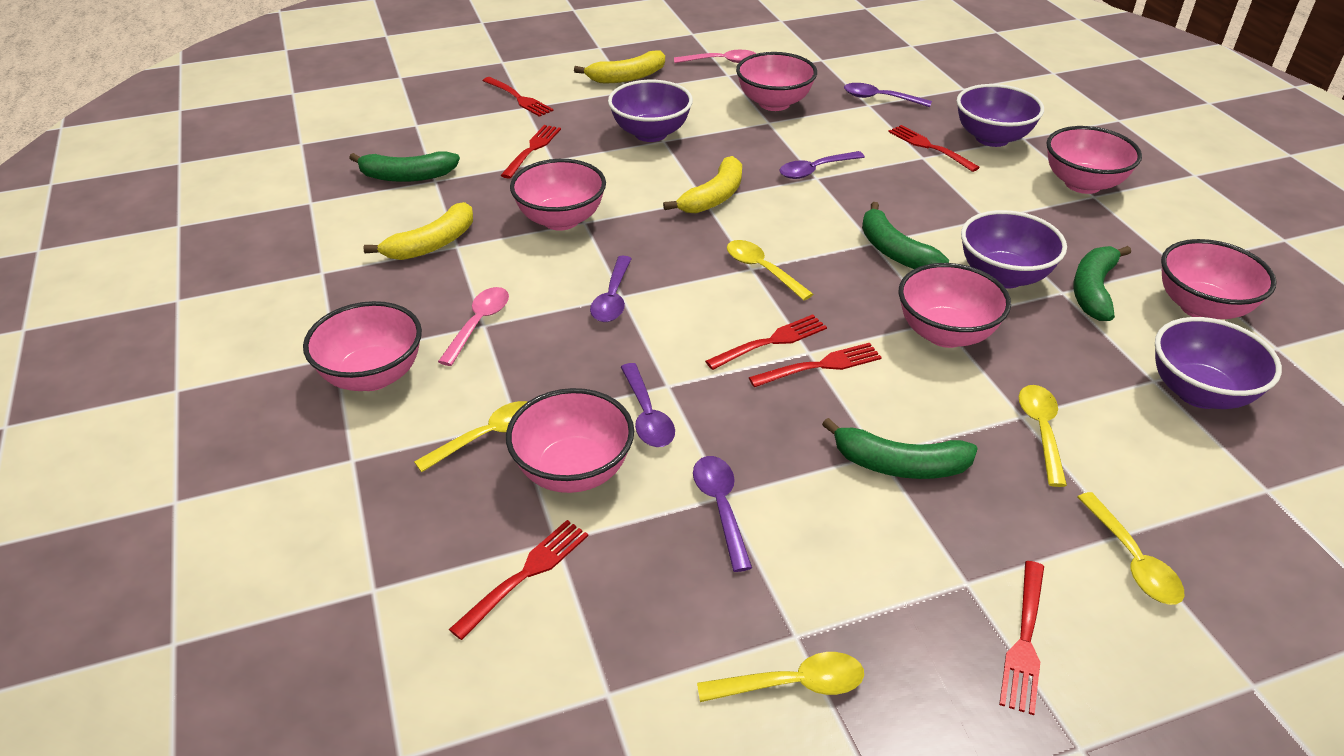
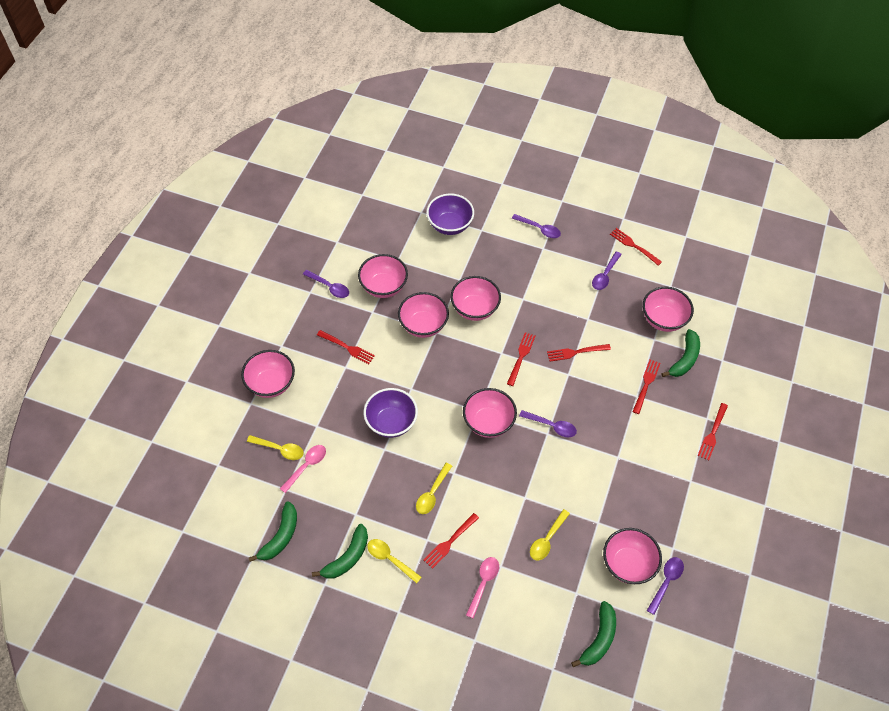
purple bowl: [608,80,693,142] [957,84,1044,147] [961,210,1067,288] [1155,317,1282,409] = 4 -> [364,388,418,438] [426,194,474,235] = 2
yellow banana: [363,202,473,260] [574,50,665,83] [663,156,742,213] = 3 -> none = 0
yellow spoon: [414,401,528,472] [697,652,864,702] [727,240,813,300] [1019,385,1067,487] [1077,492,1184,605] = 5 -> [247,435,304,460] [367,539,422,583] [416,463,452,514] [530,509,570,560] = 4

